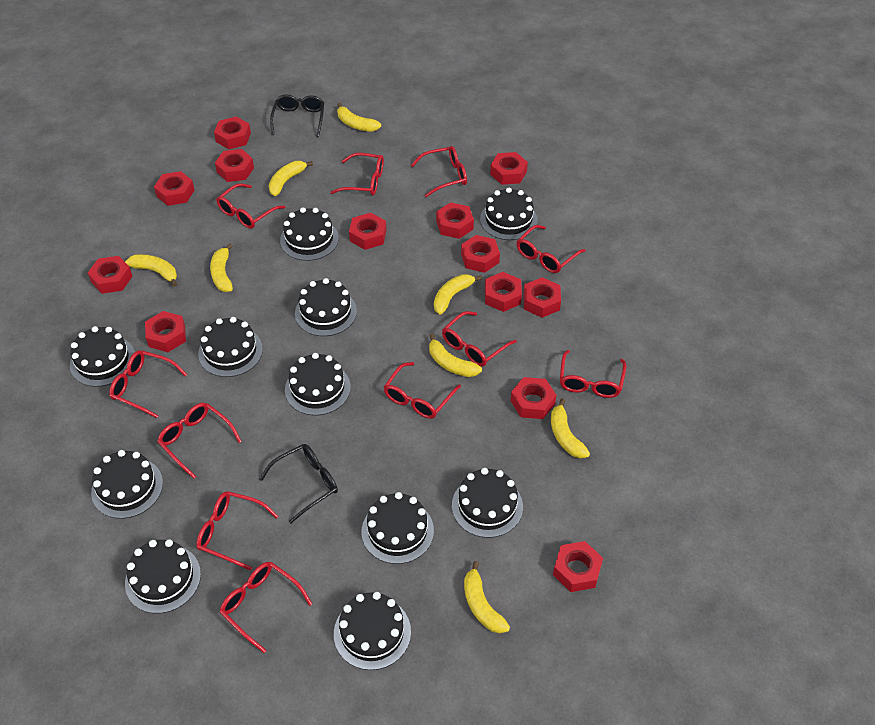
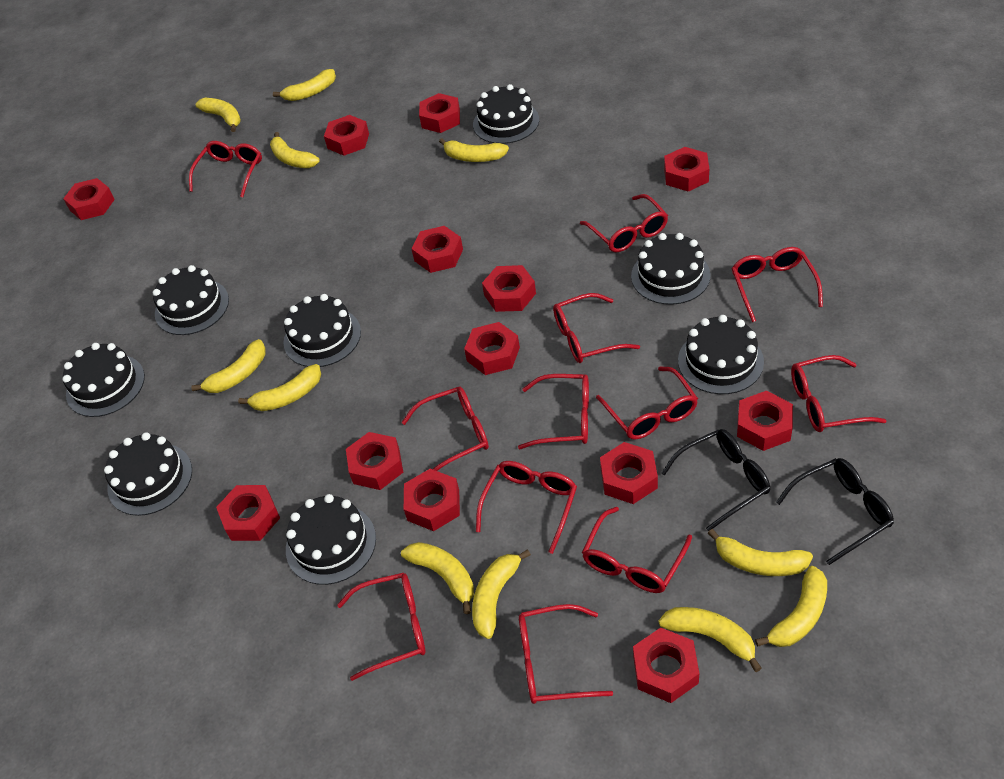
black cake: [70,326,135,387] [91,450,163,519] [125,539,201,613] [198,317,263,377] [280,208,339,261] [285,353,351,415] [295,278,357,336] [334,592,411,670] [361,492,434,564] [452,468,523,538] [480,188,538,240] = 11 -> [63,343,145,417] [104,432,192,516] [153,265,229,335] [283,294,361,367] [286,494,376,585] [473,84,539,144] [631,233,711,305] [678,315,764,394] = 8
red glasses: [109,350,187,418] [157,403,242,479] [196,491,279,571] [216,183,285,229] [220,562,312,653] [330,153,384,195] [384,362,461,419] [411,146,467,197] [442,311,517,367] [516,225,585,273] [560,350,626,398] = 11 -> [189,141,262,197] [337,573,426,681] [401,386,489,471] [476,461,577,554] [518,374,589,449] [519,604,613,704] [553,293,640,363] [580,194,668,252] [582,507,692,593] [596,366,698,440] [731,247,823,322] [791,355,886,432] = 12
yellow banana: [125,254,177,287] [210,243,233,292] [269,161,313,196] [337,103,381,132] [429,334,482,377] [434,274,482,315] [464,561,510,633] [551,399,590,459] = 8 -> [191,339,266,393] [196,98,241,132] [238,364,321,411] [270,132,320,168] [273,69,336,101] [401,542,474,614] [439,138,509,162] [472,549,531,639] [659,607,762,672] [708,529,813,576] [755,566,827,647] = 11

